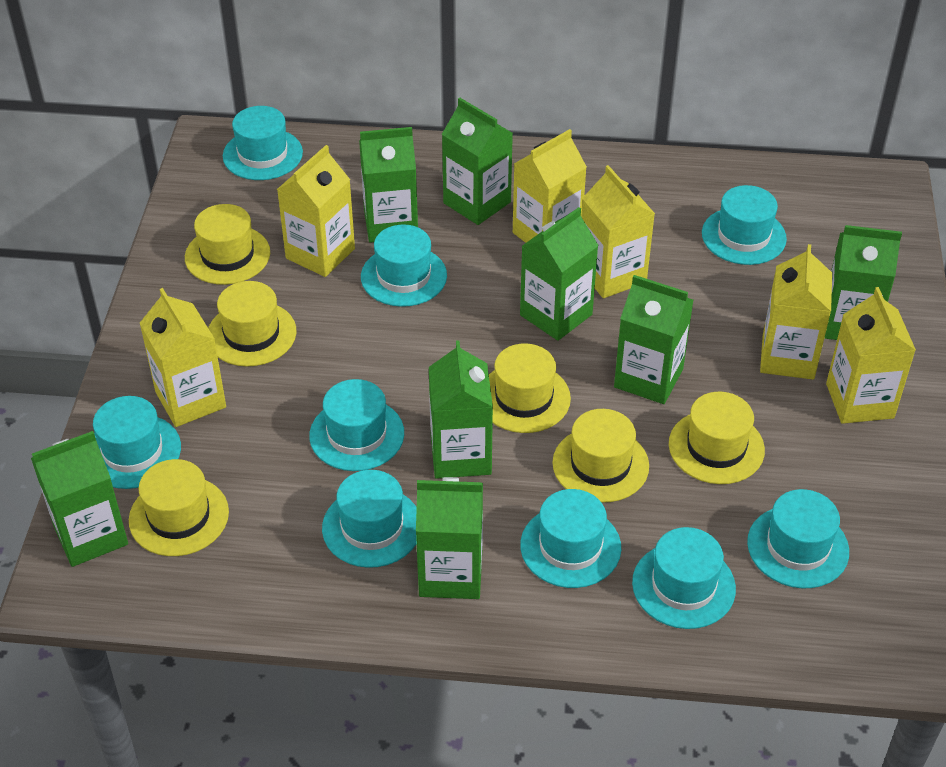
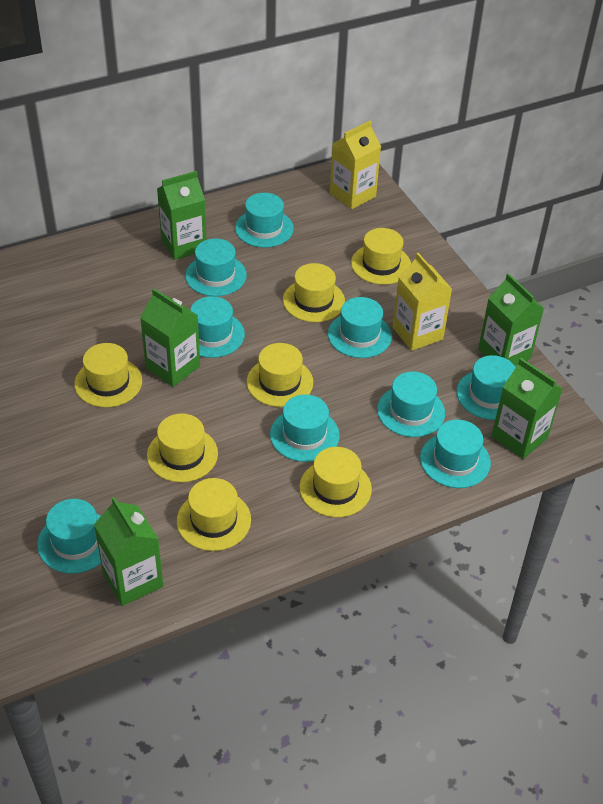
green carton: [31,431,128,567] [359,127,418,243] [416,477,483,599] [429,340,493,479] [442,98,513,225] [520,207,599,341] [614,275,694,404] [824,225,902,340] = 8 -> [94,497,163,606] [140,288,200,387] [157,171,206,260] [478,273,544,366] [492,358,563,459] = 5
yellow carton: [140,288,226,427] [277,145,355,277] [513,129,587,243] [581,165,655,298] [760,244,832,380] [826,287,916,424] = 6 -> [330,120,381,209] [393,253,452,351] = 2
yellow hat: [129,459,229,556] [185,204,270,285] [208,281,296,367] [489,343,571,433] [552,409,649,503] [669,392,765,484] = 6 -> [74,343,142,408] [147,413,218,482] [177,478,251,551] [247,343,313,407] [283,263,345,322] [299,447,372,517] [351,228,411,285] = 7

